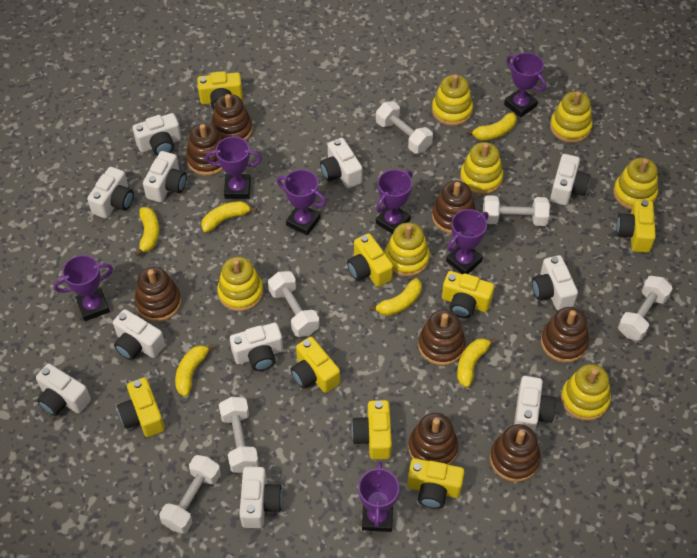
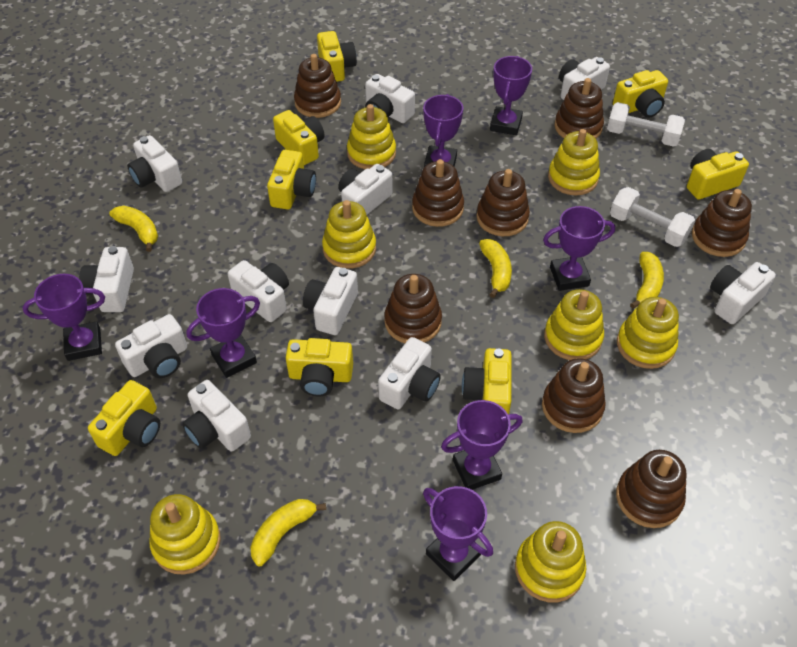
white dumbbell: [159,455,221,534] [219,397,259,473] [268,271,320,337] [376,101,433,154] [483,195,550,226] [618,276,673,341] = 6 -> [607,102,685,147] [610,187,695,247] = 2
yellow banana: [135,207,159,256] [175,344,215,396] [201,201,257,232] [369,278,422,316] [457,338,497,387] [466,112,517,140] = 6 -> [109,205,158,252] [250,499,326,566] [479,239,512,298] [630,252,664,309] = 4

